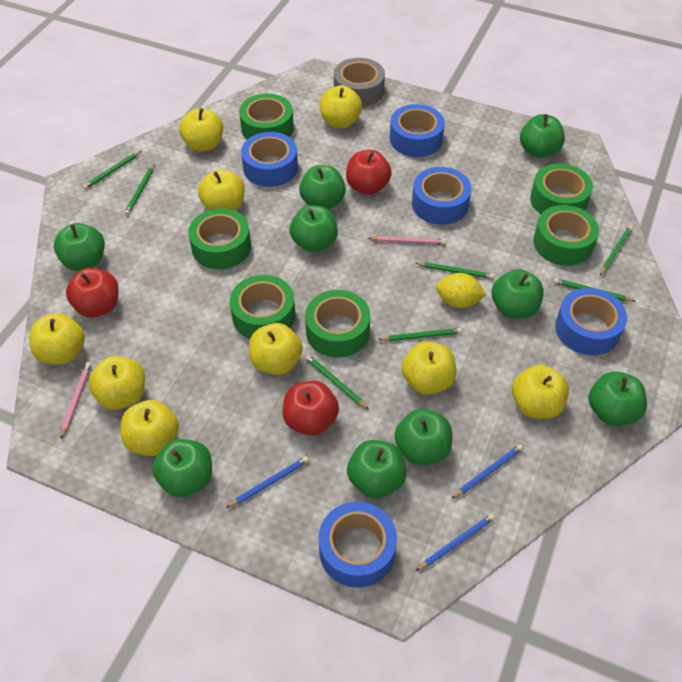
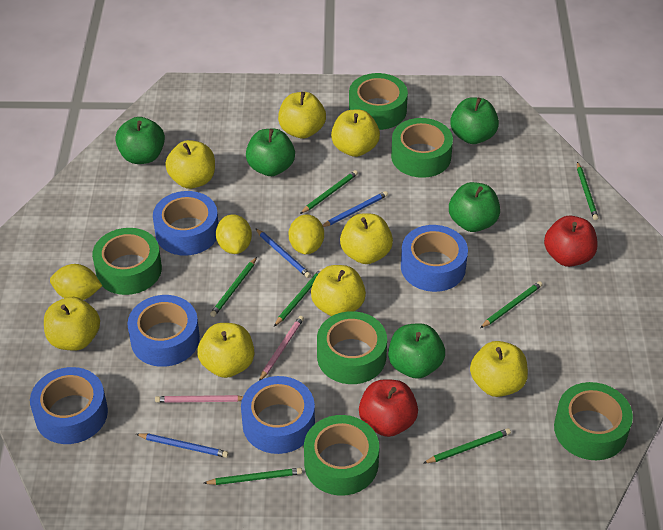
green apple: [54,223,105,271] [152,439,212,497] [290,205,338,252] [299,165,346,209] [347,440,406,499] [395,409,452,466] [492,269,544,319] [520,114,565,158] [588,372,647,426] = 9 -> [115,117,165,164] [246,129,295,176] [388,323,445,379] [449,182,500,232] [450,97,499,144] = 5
grey tape: [334,58,385,107] = 1 -> none = 0
red apple: [66,268,119,318] [282,381,339,436] [346,150,392,195] = 3 -> [359,379,418,437] [544,216,598,267] = 2
yellow apple: [29,313,85,365] [88,356,145,410] [121,400,179,456] [179,108,223,152] [198,169,245,211] [249,323,303,375] [320,85,362,128] [402,341,456,395] [512,365,569,419] = 9 -> [44,297,100,351] [165,140,215,189] [197,323,254,378] [278,92,326,139] [311,265,366,316] [331,109,380,157] [340,213,393,264] [470,341,528,397] = 8
yellow lemon: [436,273,486,308] = 1 -> [50,264,102,300] [216,214,252,254] [289,214,324,254] = 3

